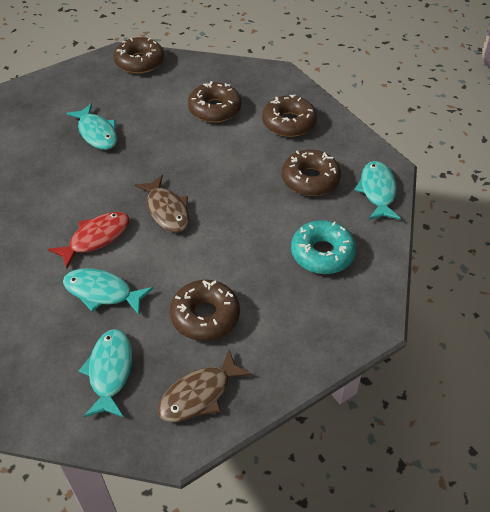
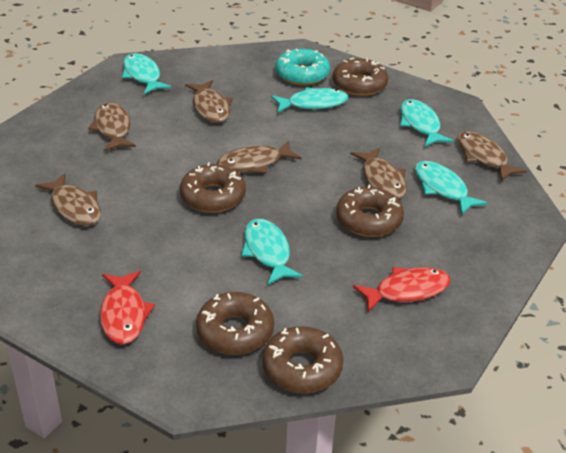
brown fish: [135,175,189,233] [157,350,253,422] = 2 -> [35,173,101,226] [88,103,136,151] [185,80,233,123] [217,140,302,173] [350,147,407,199] [457,131,527,182] = 6
red fish: [48,212,130,268] = 1 -> [100,271,155,344] [353,267,451,312] = 2
turquoise fish: [63,268,153,315] [66,104,117,150] [79,329,132,417] [354,161,401,220] = 4 -> [122,53,171,94] [241,219,303,285] [271,87,348,113] [400,99,453,147] [415,161,488,215] = 5

